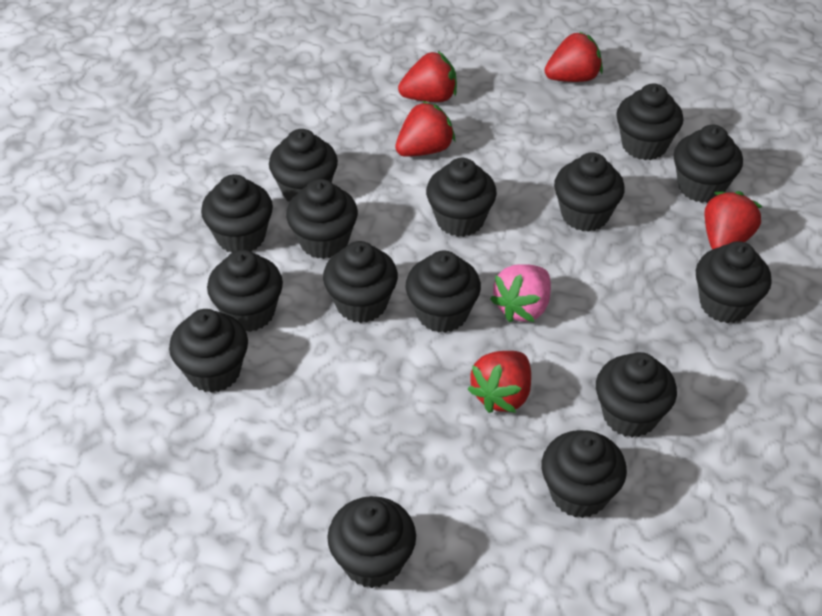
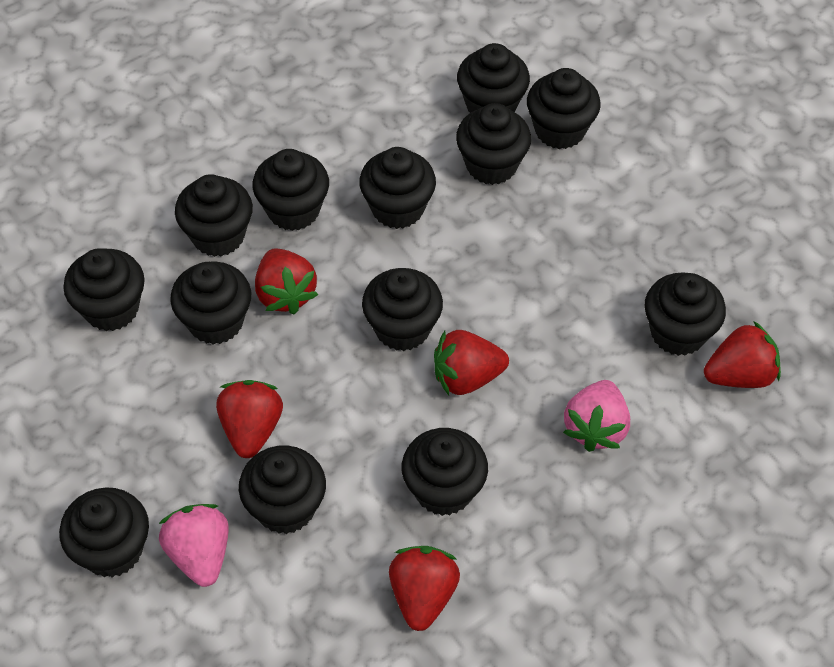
black cupcake: [169,309,248,393] [201,174,273,253] [207,250,283,332] [269,129,338,202] [286,179,358,259] [323,241,398,323] [327,496,416,588] [406,251,481,333] [426,158,497,237] [541,430,627,518] [554,152,625,232] [596,352,677,438] [616,83,683,160] [674,125,743,203] [696,241,772,323] = 15 -> [59,487,149,577] [63,248,145,331] [170,261,251,345] [175,174,253,257] [239,445,326,534] [253,149,329,231] [359,147,436,229] [362,268,443,351] [402,428,488,516] [456,103,531,185] [457,43,530,113] [527,68,601,149] [645,272,726,356] = 13
pink strawberry: [490,264,551,322] = 1 -> [159,504,229,587] [563,380,630,452] = 2

